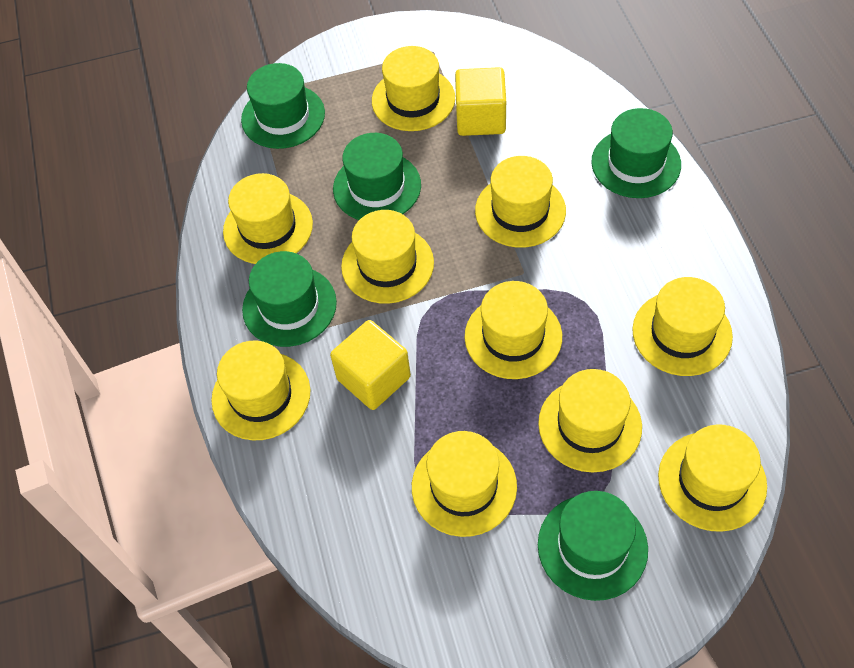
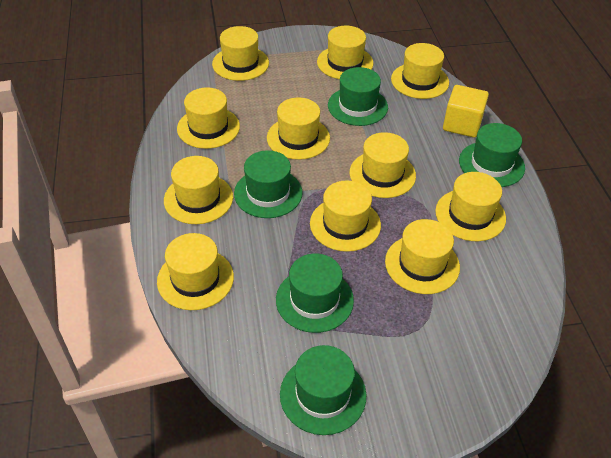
yellow cube: [330,320,411,410] [455,67,506,136] = 2 -> [443,85,489,138] = 1
yellow hat: [211,341,310,440] [223,173,313,264] [341,210,434,304] [372,46,455,131] [412,431,517,537] [465,281,562,379] [475,156,566,248] [538,369,642,472] [632,277,733,376] [658,424,767,532] = 10 -> [157,233,234,310] [164,156,233,224] [177,88,240,149] [212,26,269,81] [267,97,330,160] [310,181,381,252] [317,26,373,79] [350,132,416,198] [385,219,460,294] [391,43,449,99] [435,172,506,241] = 11

